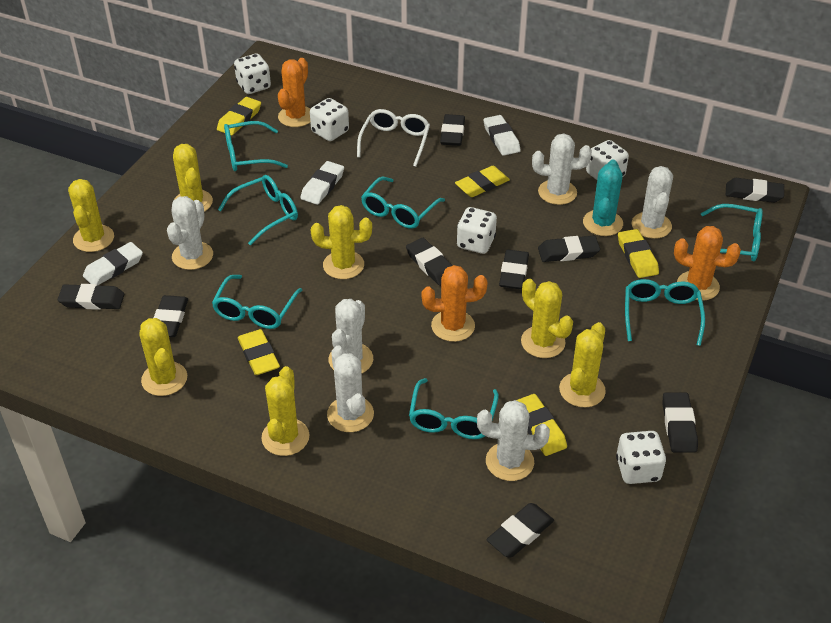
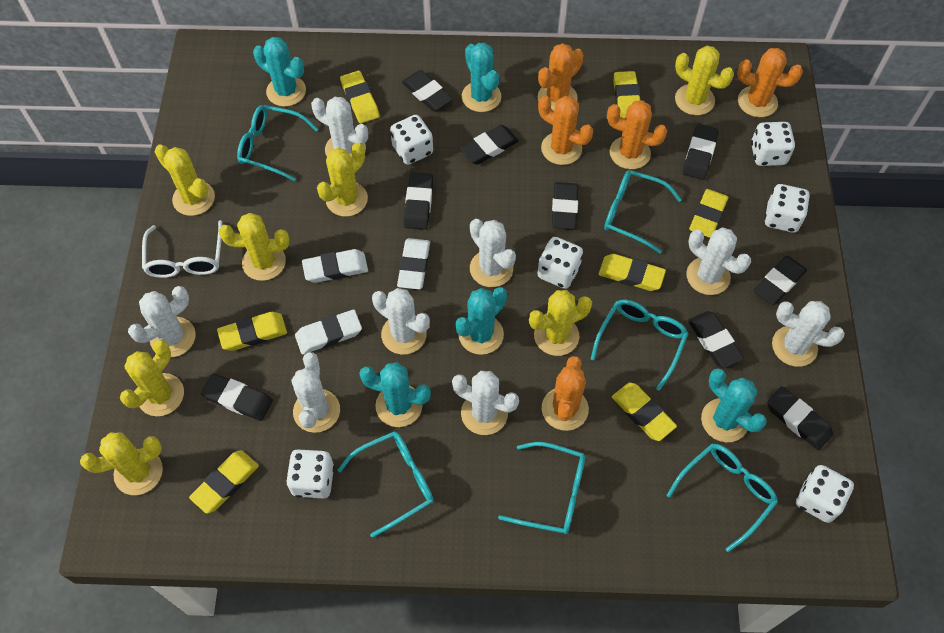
orange cactus: [278,58,310,127] [422,265,488,342] [674,226,741,301] = 3 -> [538,43,584,110] [538,96,593,165] [542,356,589,431] [607,100,667,169] [737,48,803,117] = 5
turquoise cactus: [583,160,623,236] = 1 -> [253,37,306,107] [359,362,431,427] [455,287,507,355] [462,43,501,112] [701,368,767,442] = 5
turquoise glasses: [212,275,302,329] [218,175,298,245] [224,121,288,171] [361,177,445,229] [409,378,499,439] [625,279,705,346] [701,204,763,261] = 7 -> [237,105,318,181] [337,432,434,538] [498,442,585,534] [591,300,689,391] [604,170,682,254] [667,444,778,552] = 6
white cactus: [167,196,213,270] [327,345,374,432] [329,299,373,373] [477,400,550,481] [532,134,592,205] [632,166,673,239] = 6 -> [128,286,196,357] [291,352,340,433] [311,97,368,157] [372,288,430,355] [452,371,519,435] [470,219,516,287] [686,228,751,295] [772,301,845,367] = 8
white dice: [234,54,271,94] [310,98,349,141] [457,207,497,254] [586,140,629,180] [616,431,666,484] = 5 -> [286,449,334,499] [390,115,433,165] [537,237,583,289] [751,122,795,166] [764,184,810,233] [796,465,854,523] = 6
yellow eraser: [217,97,261,135] [238,329,280,375] [455,166,510,197] [517,394,567,456] [618,229,659,278] = 5 -> [189,450,259,514] [217,312,287,351] [340,71,379,123] [599,254,666,291] [612,383,677,441] [614,71,641,118] [689,189,728,238] = 7

